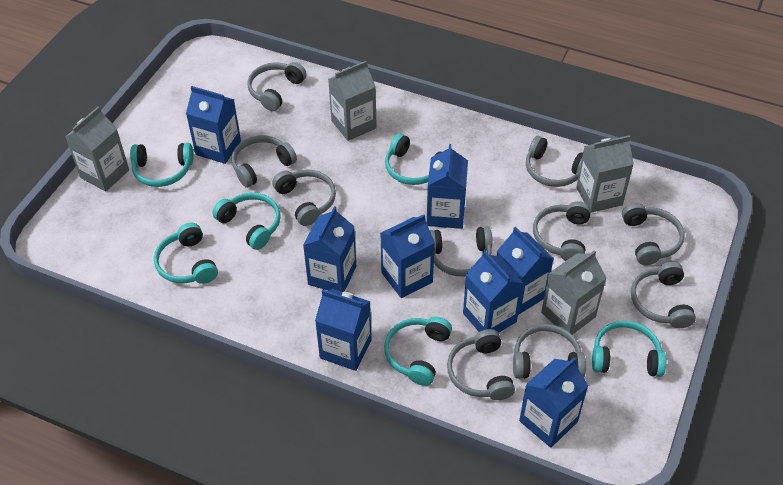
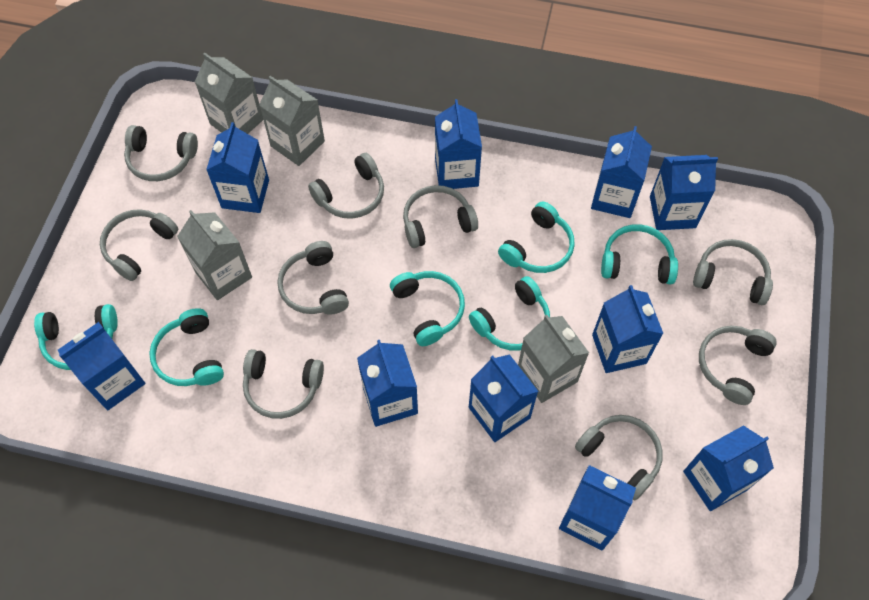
blue carton: [186,86,241,164] [303,206,356,292] [315,289,372,371] [381,214,435,298] [427,144,468,229] [463,250,523,333] [497,227,554,315] [519,358,588,448] = 8 -> [58,322,145,410] [206,122,269,213] [357,340,418,427] [435,99,482,189] [469,354,539,442] [559,465,636,550] [591,126,652,218] [592,285,663,373] [650,155,718,230] [683,425,774,511] = 10
grey headphones: [231,135,297,188] [247,62,307,111] [272,170,336,226] [430,226,492,277] [447,329,515,400] [513,324,586,379] [526,136,583,187] [533,201,591,261] [622,203,685,265] [631,262,696,328] = 10 -> [100,209,178,281] [124,125,198,181] [243,349,324,419] [277,241,349,315] [308,153,384,219] [403,185,478,248] [575,415,663,500] [693,239,773,305] [699,326,777,405] = 9

